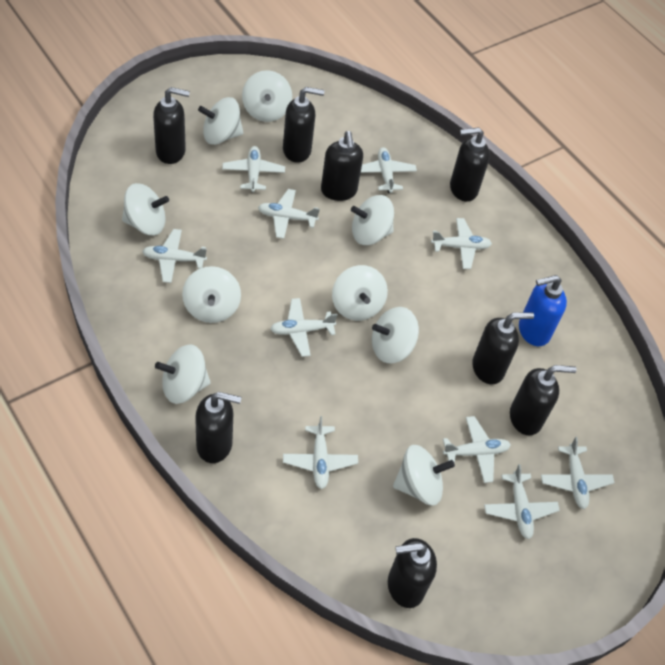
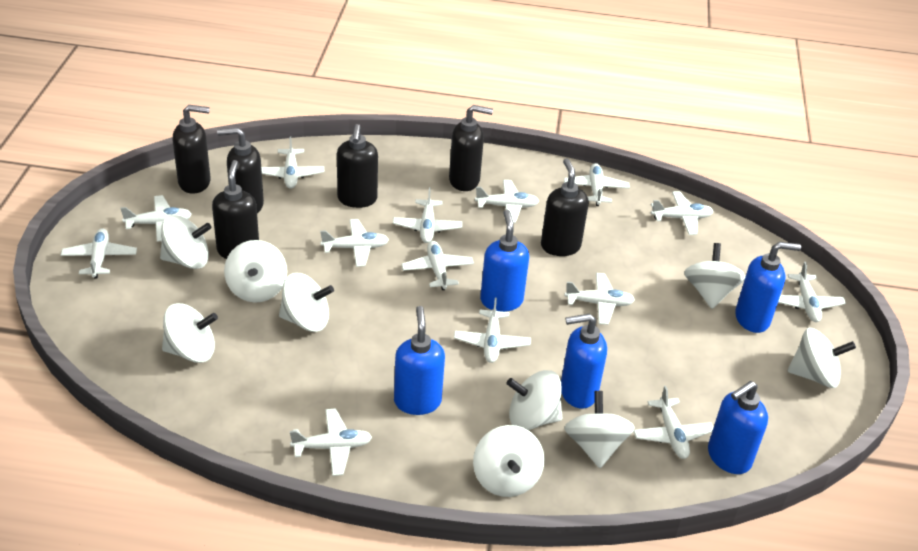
black soap dispenser: [153,87,190,164] [195,392,241,463] [283,87,324,163] [321,131,363,201] [388,538,437,608] [450,127,490,202] [472,312,534,384] [510,365,577,435] = 8 -> [173,105,211,194] [212,160,259,259] [217,127,264,213] [337,124,378,208] [449,105,493,191] [541,158,589,256] = 6
blue soap dispenser: [519,275,567,346] = 1 -> [394,306,445,415] [480,210,529,312] [561,313,607,409] [708,381,768,474] [735,242,801,333] = 5
white plane: [142,229,207,283] [222,146,285,192] [258,189,320,239] [270,298,337,357] [283,416,358,489] [361,147,417,193] [431,218,492,269] [443,416,511,483] [484,464,560,539] [541,437,615,509] = 10 -> [61,228,137,279] [120,195,192,242] [261,137,324,188] [290,408,372,476] [320,219,389,267] [393,187,462,243] [402,241,474,290] [454,298,531,363] [475,180,539,223] [564,163,630,206] [564,273,635,325] [633,386,714,459] [651,191,713,235] [778,262,846,322] = 14

